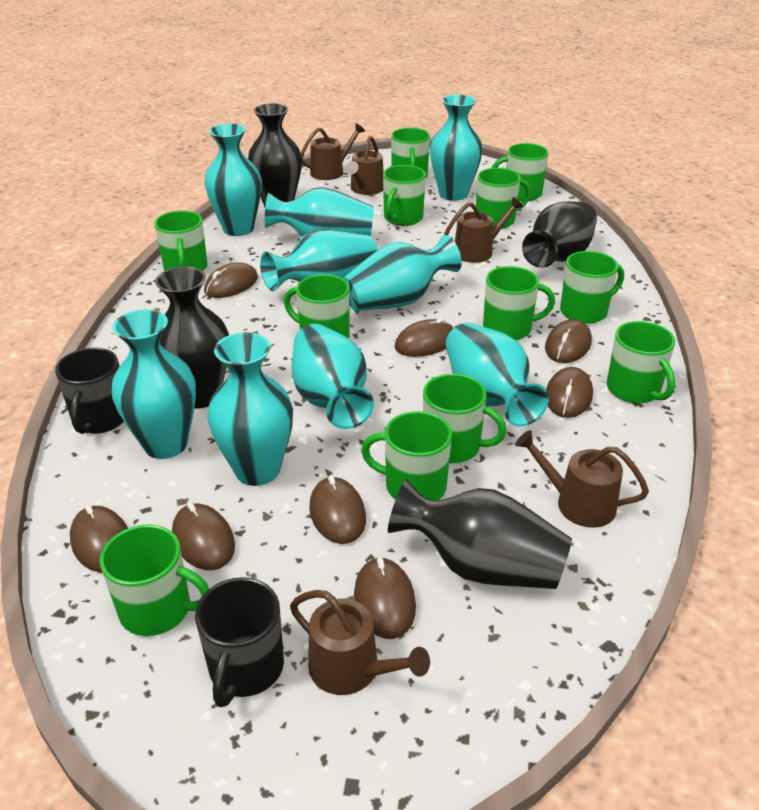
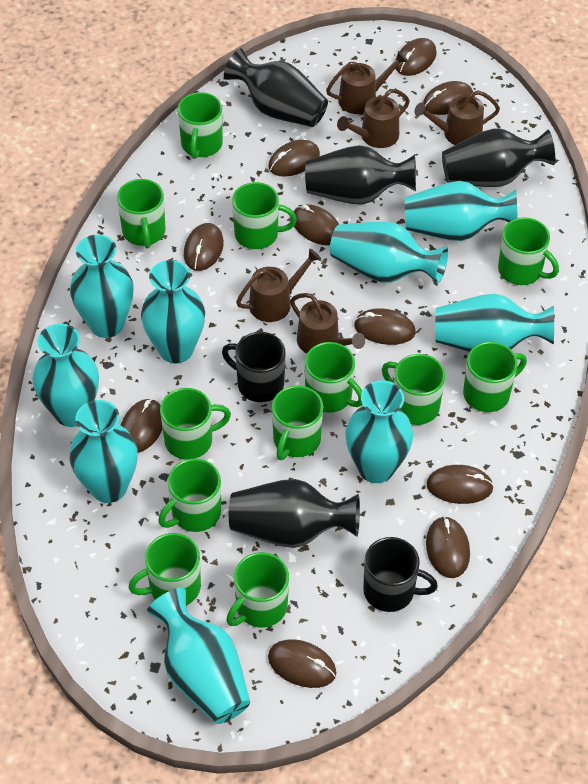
brown mouse: [70,504,128,573] [172,502,235,570] [204,263,258,298] [309,475,366,544] [354,557,416,639] [395,318,454,357] [545,319,592,363] [546,367,593,418] = 8 -> [121,399,163,453] [184,223,224,271] [268,140,320,177] [268,639,336,688] [293,204,339,245] [354,308,416,345] [395,38,437,76] [423,81,473,115] [426,465,494,504] [426,516,470,578] = 10

